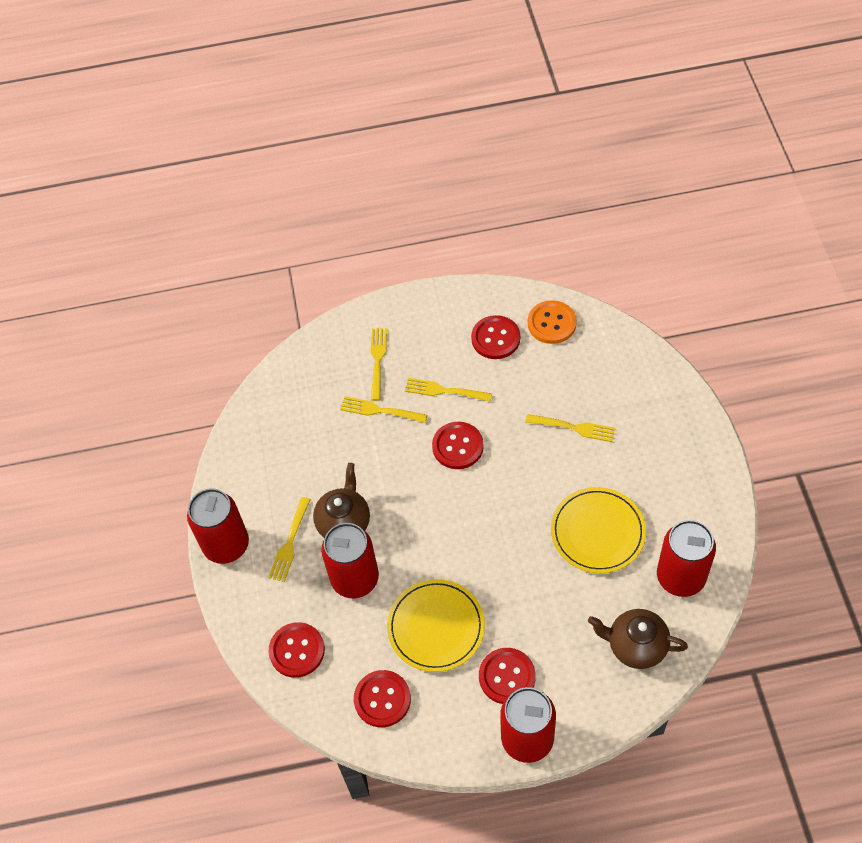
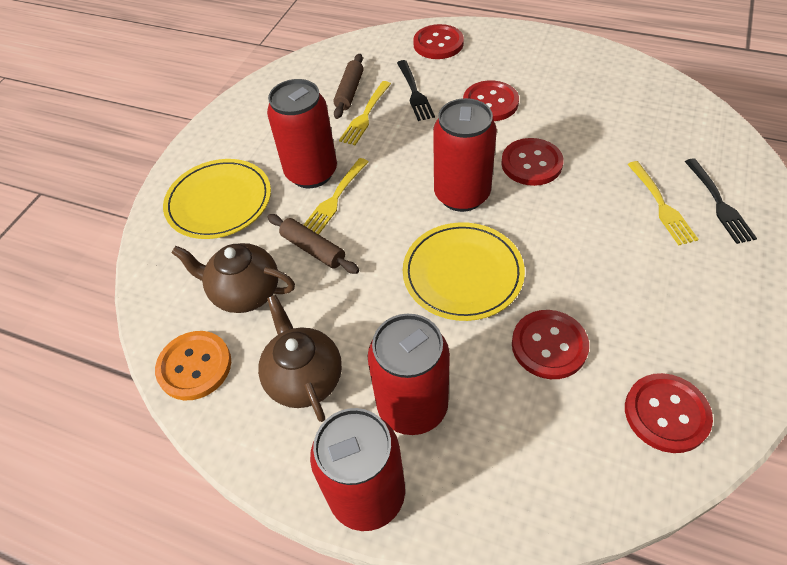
black fork: none = 0 -> [397,60,435,121] [685,158,757,244] = 2
brown rolling pin: none = 0 -> [268,214,359,274] [333,54,363,119] = 2
yellow fork: [268,497,311,582] [340,396,427,423] [371,328,387,401] [405,378,492,402] [526,414,616,442] = 5 -> [304,158,368,234] [339,81,391,145] [627,161,699,246] = 3

